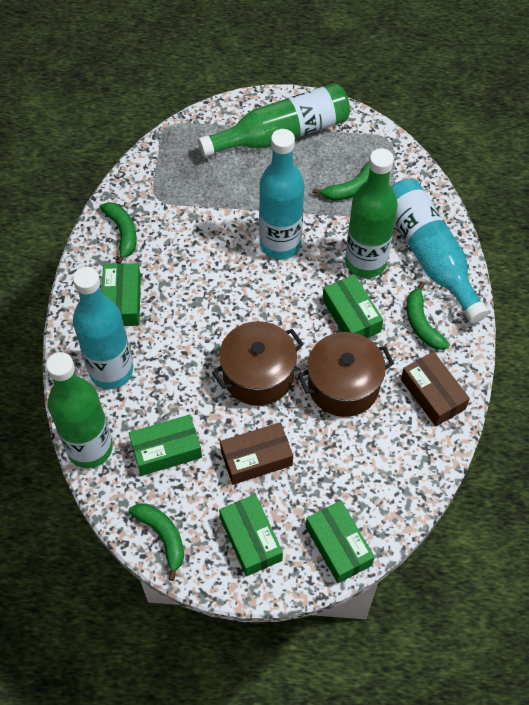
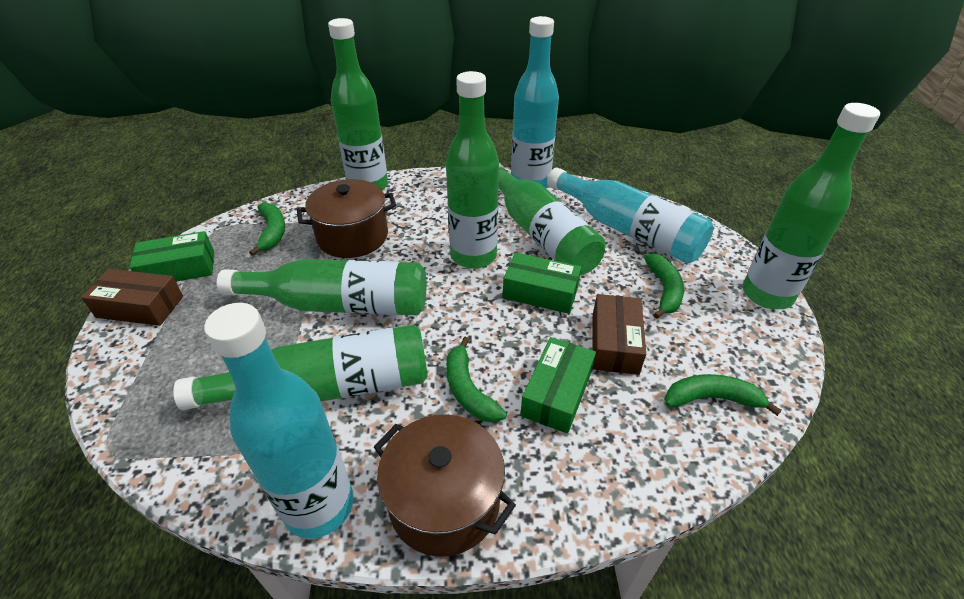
green bottle: [46,352,113,468] [198,83,350,157] [345,148,398,278] = 3 -> [173,325,428,410] [217,259,426,316] [328,18,388,191] [446,71,499,269] [498,163,606,275] [743,103,880,309] = 6
green box: [102,263,141,326] [129,415,202,476] [219,494,283,576] [306,501,375,583] [322,275,383,338] = 5 -> [130,231,214,282] [503,252,581,314] [520,337,596,434] = 3

